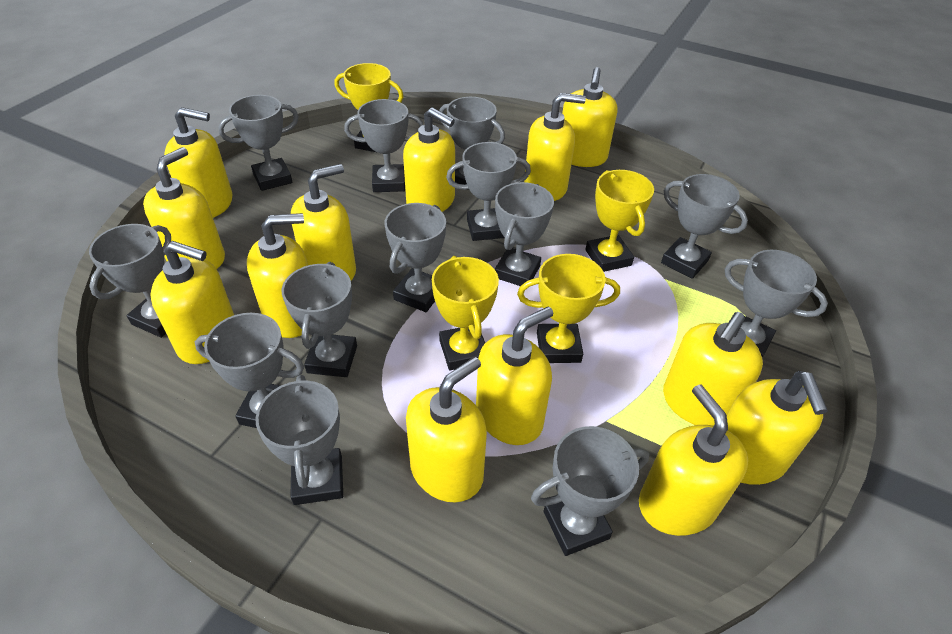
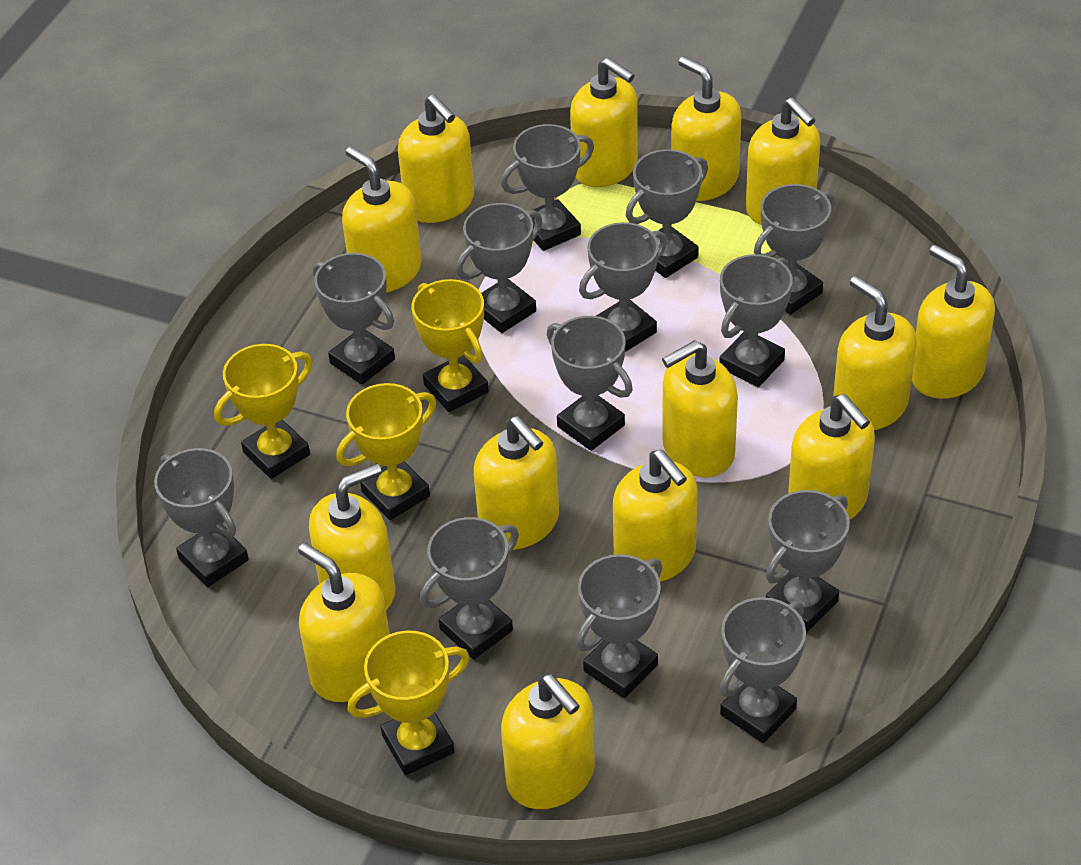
yellow soap dispenser: [143,147,225,269] [150,241,234,364] [164,107,233,218] [247,213,308,338] [291,164,356,281] [403,107,455,212] [406,357,487,502] [476,307,553,445] [524,93,586,201] [562,67,617,167] [639,385,748,536] [663,312,763,426] [727,371,828,485] = 13 -> [298,543,390,702] [309,463,396,610] [342,147,422,292] [398,95,474,223] [474,416,559,550] [501,674,595,809] [570,57,638,187] [613,450,697,582] [662,340,738,477] [671,56,741,201] [746,97,820,225] [788,394,875,520] [833,276,917,430] [912,245,995,399] = 14

